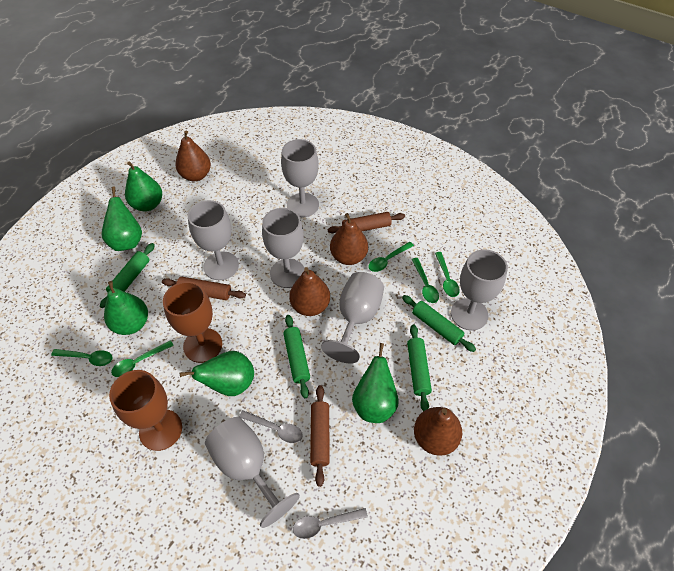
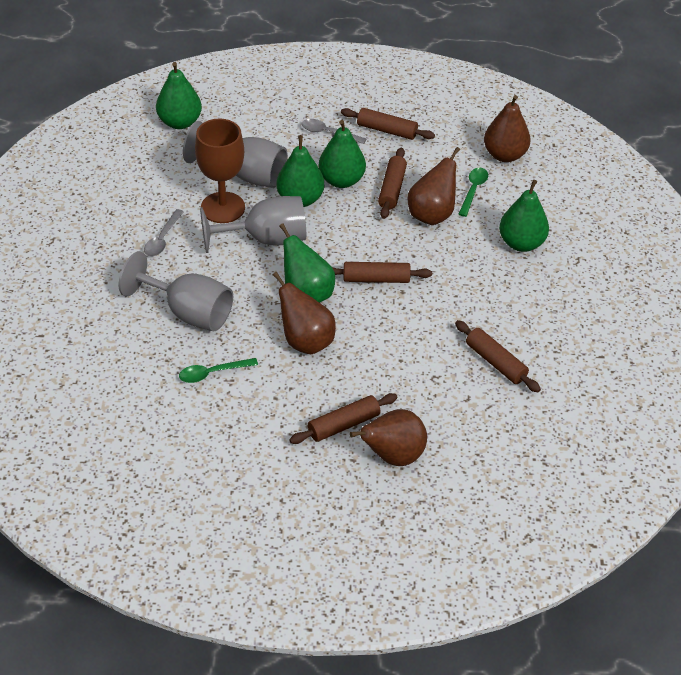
brown goblet: [109,370,182,451] [163,281,222,363] = 2 -> [195,118,245,223] = 1
brown rolling pin: [162,277,246,300] [310,385,330,487] [328,212,405,233] = 3 -> [289,393,398,444] [332,262,432,283] [341,108,435,140] [378,148,407,219] [455,320,541,392] = 5
green rolling pin: [100,243,155,308] [283,315,310,398] [402,295,476,352] [407,324,432,411] = 4 -> none = 0
green spoon: [51,349,113,366] [111,340,174,377] [368,242,414,272] [412,258,439,303] [435,252,460,297] = 5 -> [179,358,258,383] [459,168,488,217] = 2
grey goblet: [188,200,239,280] [205,417,300,528] [262,208,304,288] [281,139,319,217] [321,272,384,364] [451,249,508,331] = 6 -> [119,251,233,331] [183,121,288,188] [200,196,306,253] = 3

